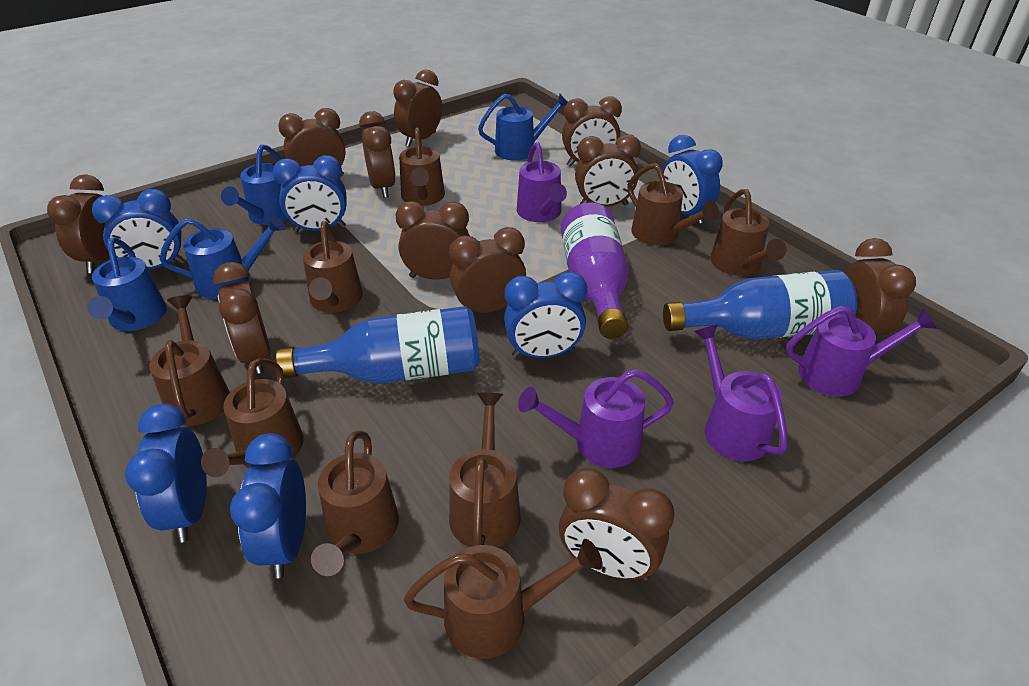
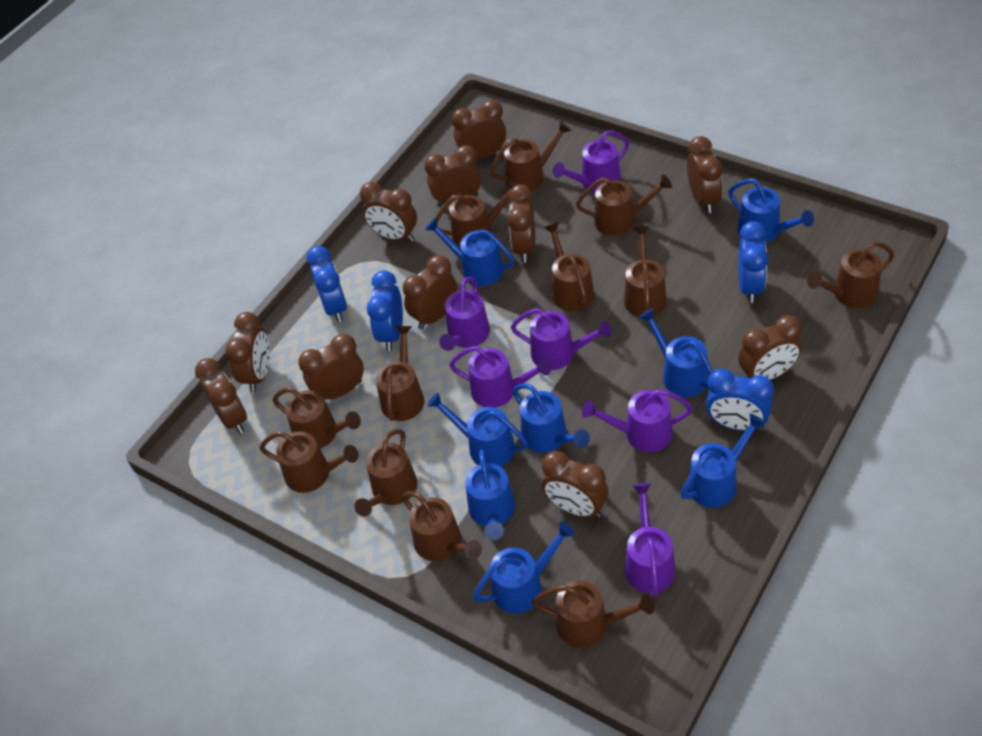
blue bottle: [276,306,480,384] [663,270,857,340] = 2 -> none = 0
blue clock: [92,189,185,269] [125,404,207,543] [230,433,306,578] [273,155,347,232] [504,271,587,358] [663,135,723,224] = 6 -> [306,246,347,322] [367,270,403,351] [706,369,774,431] [739,221,768,303] = 4
blue watering can: [87,237,167,331] [160,215,286,299] [221,144,288,225] [478,94,568,160] = 4 -> [425,218,515,286] [427,392,528,467] [465,449,515,540] [473,522,575,614] [512,384,590,453] [639,308,713,397] [681,413,766,508] [729,179,814,243] = 8
brown watering can: [149,296,230,426] [201,358,304,477] [303,221,363,313] [311,430,399,576] [399,128,445,206] [404,539,603,659] [449,393,521,548] [628,163,719,245] [710,189,786,276] = 9 -> [260,431,359,493] [273,387,361,449] [354,429,417,516] [376,326,424,421] [402,491,482,561] [436,180,518,248] [490,121,571,191] [532,580,655,648] [544,222,594,311] [576,175,672,236] [624,226,667,317] [807,242,894,308] = 12
purple bottle: [560,203,629,339] = 1 -> none = 0
purple watering can: [517,142,567,222] [518,369,674,468] [694,324,788,461] [786,306,937,396] = 4 -> [439,277,490,351] [449,346,551,408] [511,308,612,370] [553,130,629,193] [582,389,693,452] [625,483,675,598] = 6

